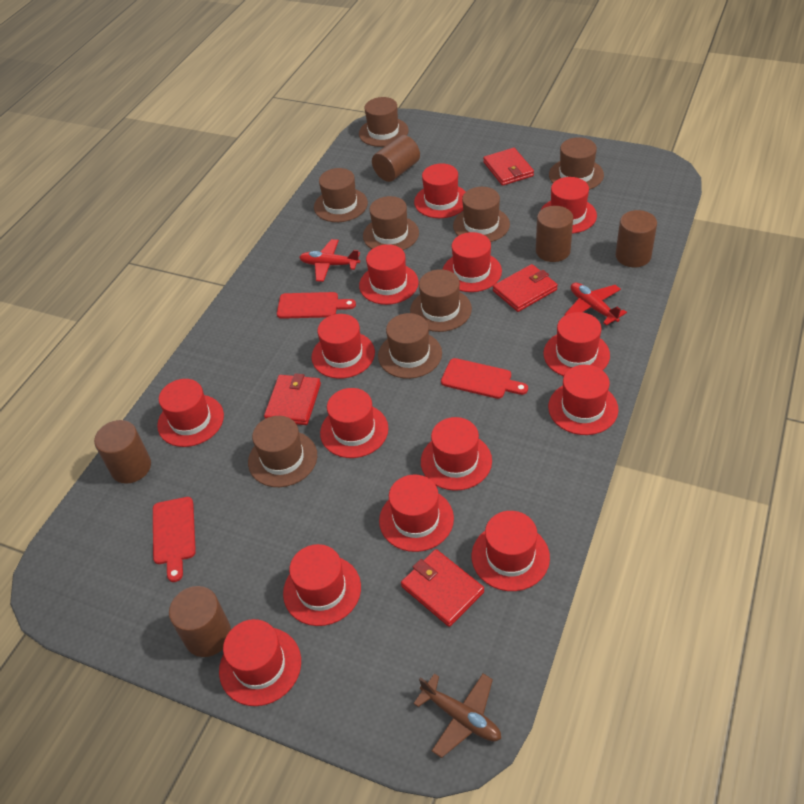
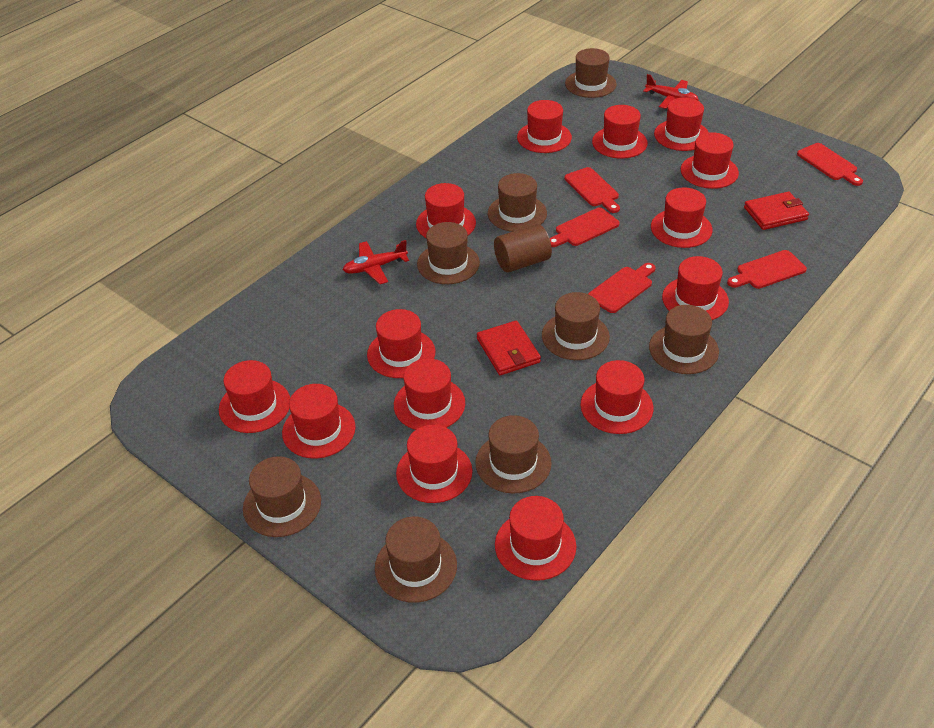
brown cylinder: [94,420,151,484] [169,586,231,657] [372,135,420,182] [536,206,573,262] [616,210,657,267] = 5 -> [494,224,552,273] = 1
brown plane: [413,674,501,758] = 1 -> none = 0
red cutting board: [153,497,196,582] [277,292,356,319] [441,358,528,399] = 3 -> [550,207,620,247] [564,167,620,213] [588,263,655,313] [727,250,807,289] [797,143,863,186] = 5
red wallet: [264,373,321,425] [401,549,484,627] [483,148,534,186] [493,264,558,312] = 4 -> [477,321,541,375] [744,192,809,230] = 2

